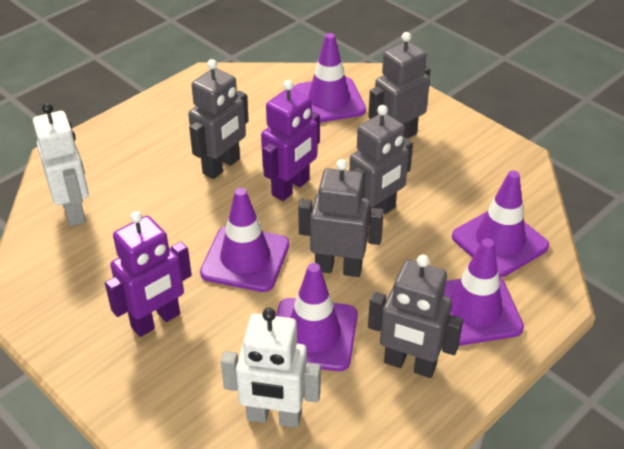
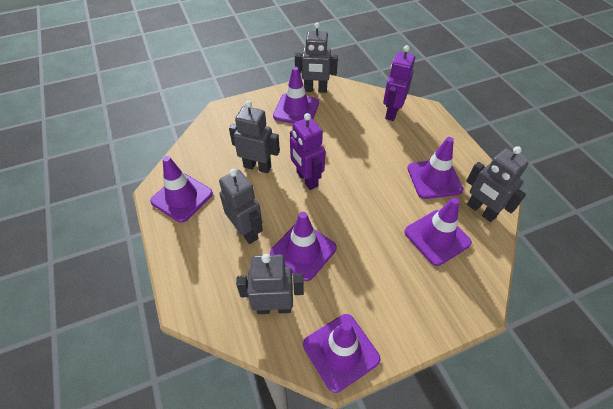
purple traffic cone: [200,188,290,292] [276,263,358,371] [293,33,366,123] [444,238,524,346] [452,171,549,277] = 5 -> [150,156,213,223] [270,212,337,281] [273,67,319,123] [303,314,380,393] [404,197,472,266] [407,137,463,199] = 6
white robot: [33,103,89,226] [221,308,321,428] = 2 -> none = 0

